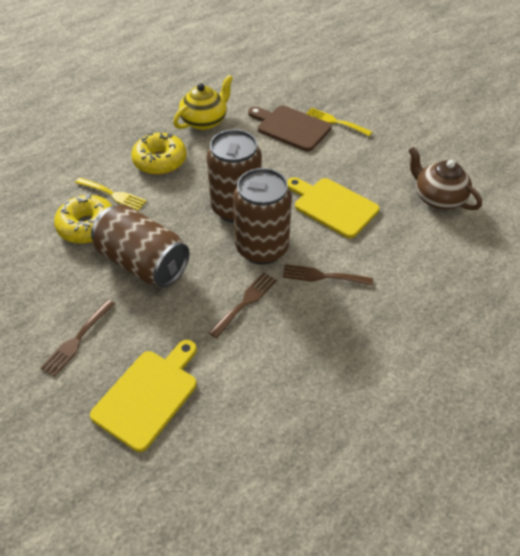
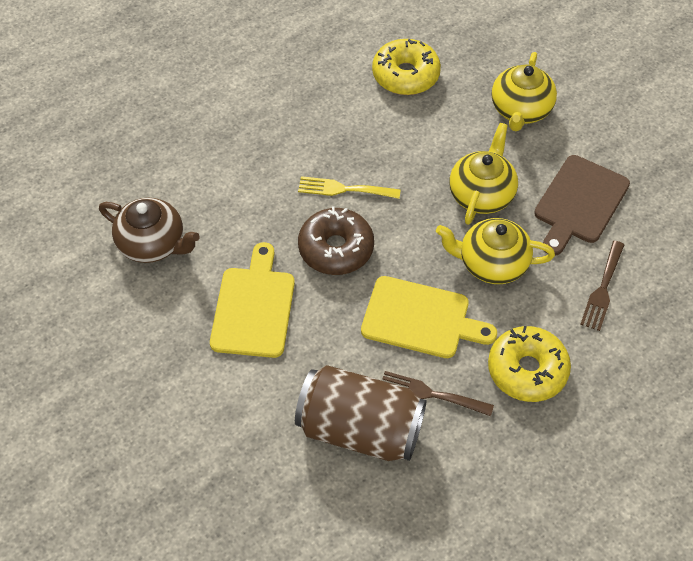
brown can: [91,205,190,287] [206,129,262,223] [233,168,292,265] = 3 -> [295,365,427,461] = 1
brown donut: none = 0 -> [298,207,374,275] = 1
brown fork: [40,300,115,377] [209,272,277,339] [283,264,373,286] = 3 -> [382,371,494,416] [580,241,624,331] = 2
yellow fork: [75,178,147,211] [306,108,372,136] = 2 -> [298,176,401,199] = 1
yellow teapot: [173,75,233,130] = 1 -> [436,218,555,284] [449,123,518,225] [492,52,557,131] = 3

